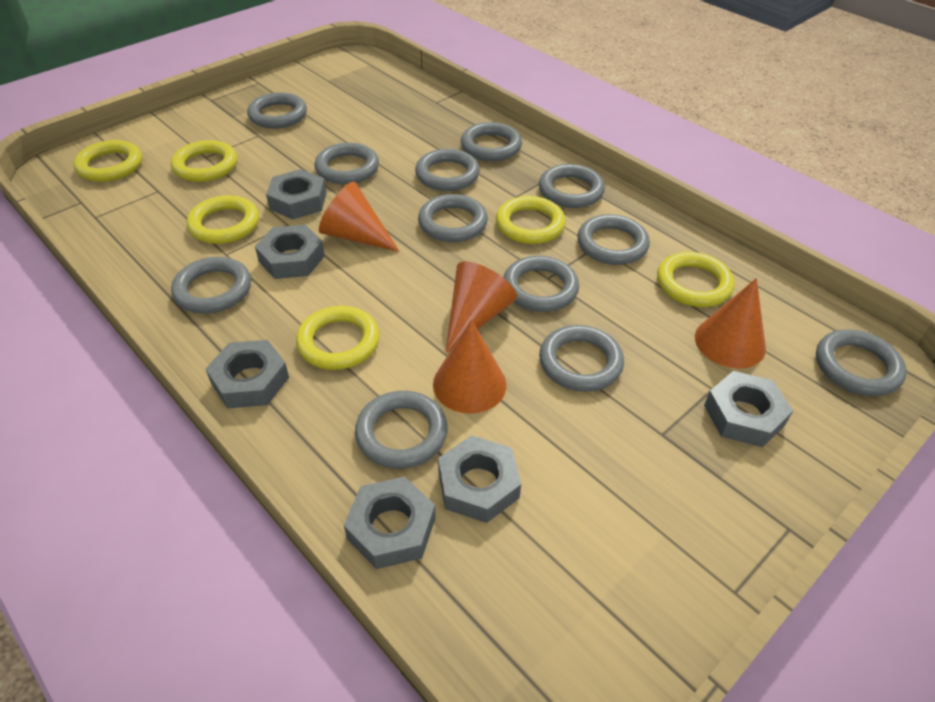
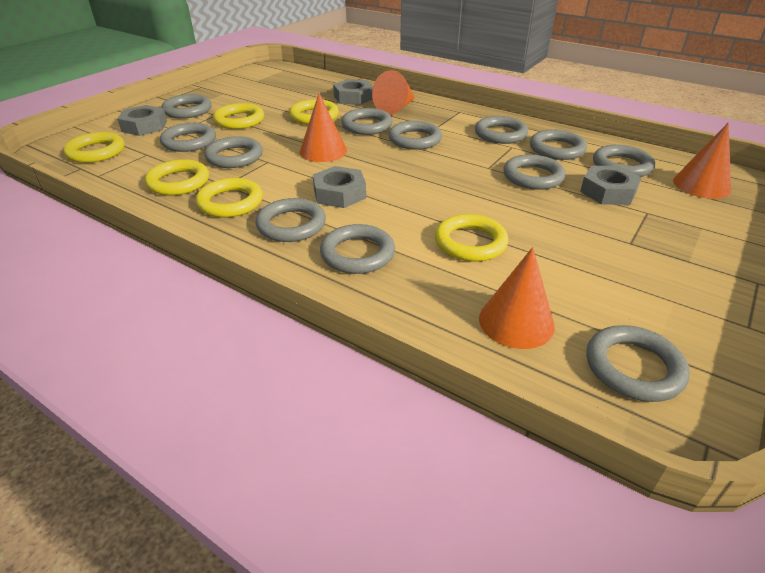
grey nut: [206,340,289,409] [255,225,325,279] [266,169,326,219] [344,477,436,569] [438,435,521,523] [704,371,793,447] = 6 -> [117,105,167,136] [313,166,366,208] [333,79,373,105] [580,166,642,205] = 4

